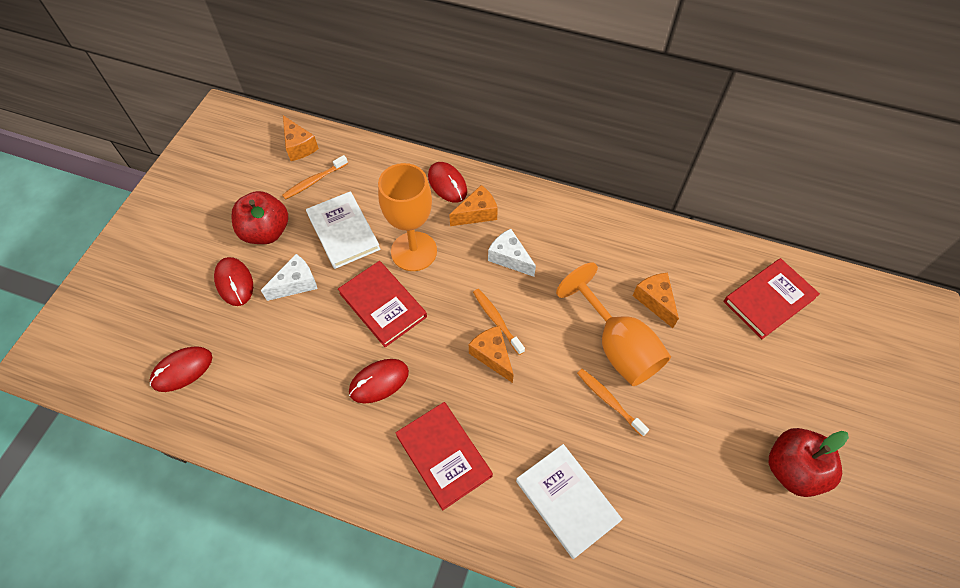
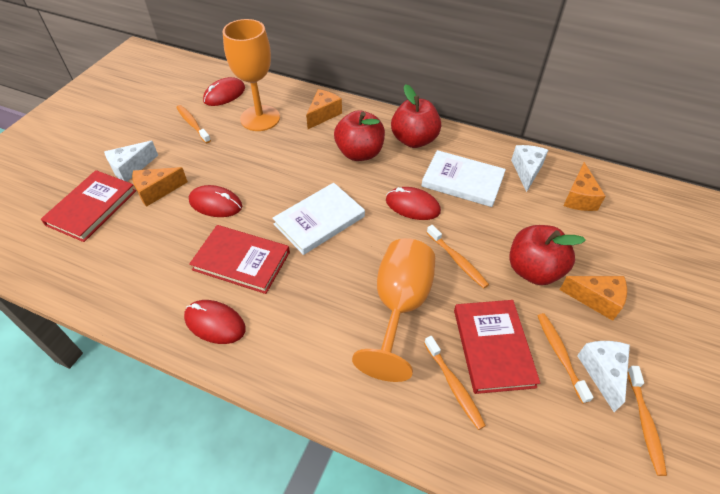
orange toothbrush: [282,155,348,200] [473,289,525,355] [577,369,649,437] = 3 -> [176,105,211,143] [424,336,486,430] [427,225,489,288] [537,313,593,404] [628,366,667,476] = 5
red apple: [231,191,288,244] [769,428,849,497] = 2 -> [334,110,385,161] [391,84,441,148] [509,225,586,285] = 3
white cheese: [261,254,318,301] [488,229,536,277] = 2 -> [104,141,158,182] [511,145,548,192] [577,341,630,412] = 3

